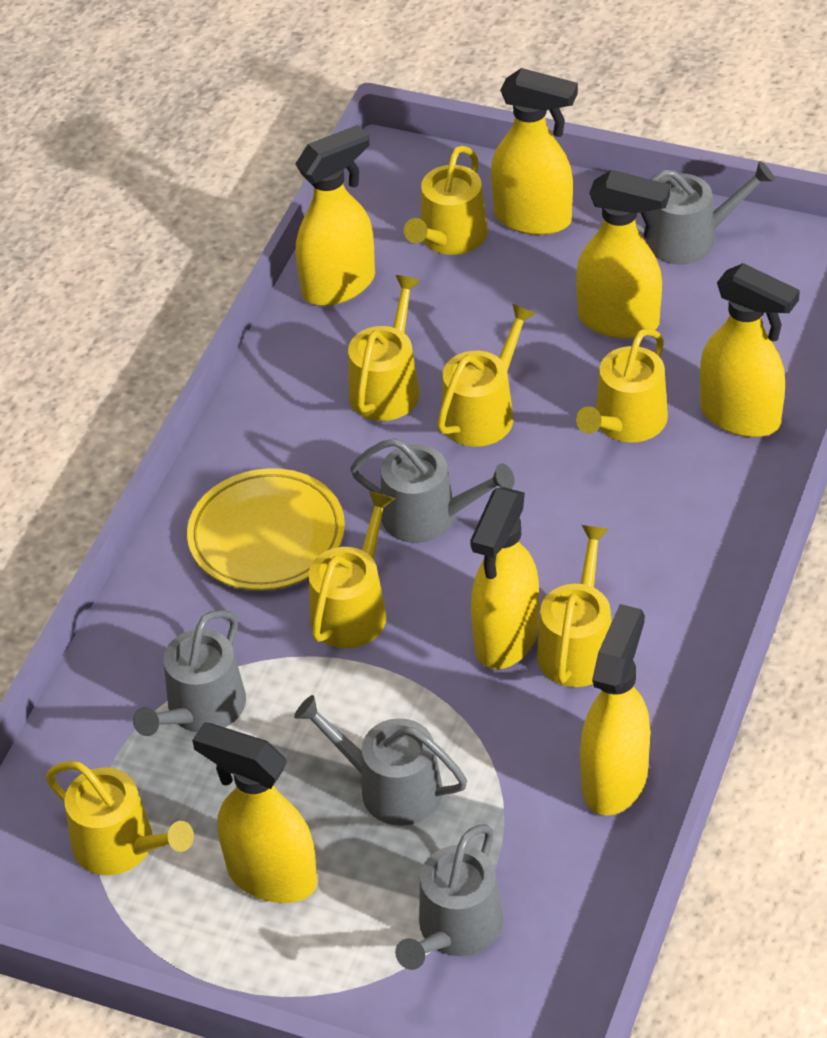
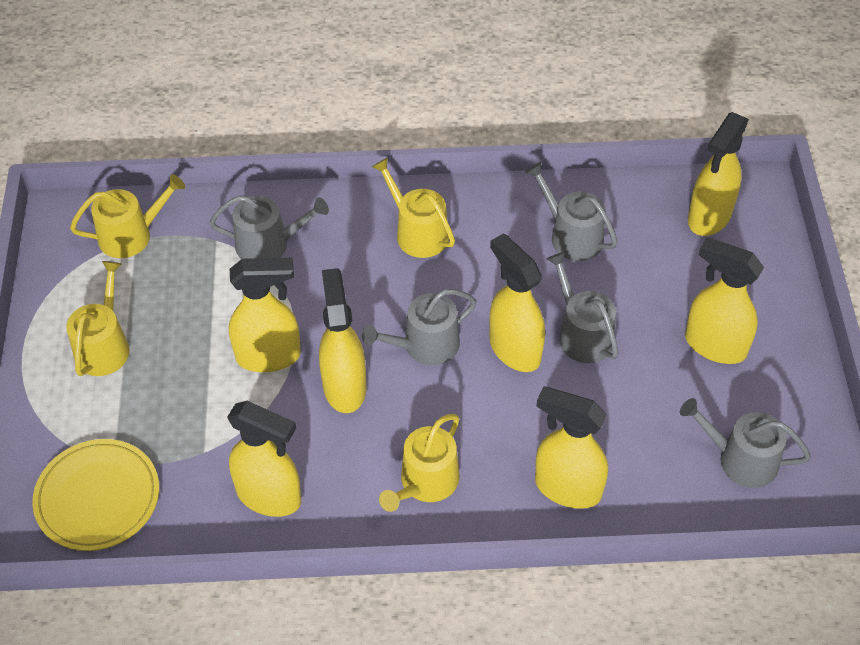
yellow watering can: [46,761,194,875] [309,491,395,648] [348,275,421,421] [404,145,488,255] [437,303,536,447] [537,525,612,687] [576,328,668,443] = 7 -> [66,261,129,376] [70,174,185,258] [372,157,455,258] [379,414,460,512] = 4

